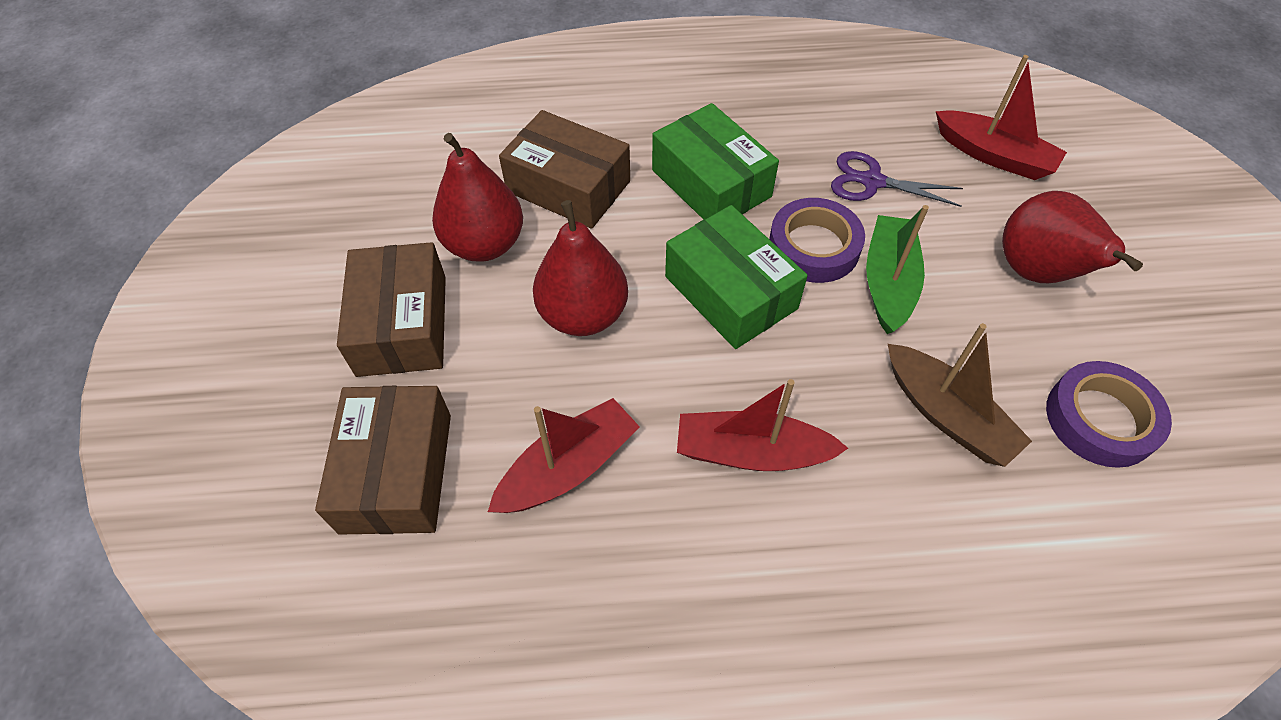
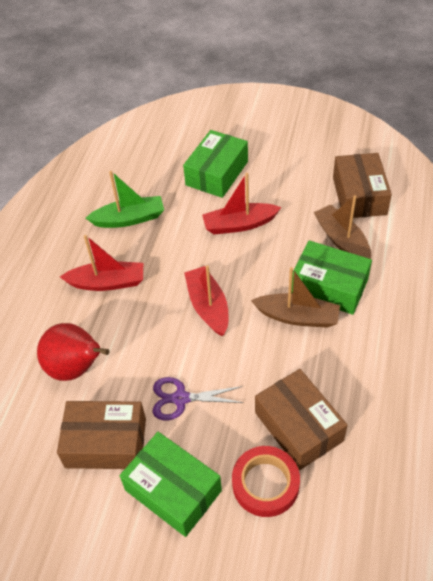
brown boat: [888,323,1032,467] = 1 -> [251,267,340,328] [314,196,371,259] = 2
green box: [652,103,779,220] [665,205,808,349] = 2 -> [120,432,222,537] [183,130,248,198] [292,241,372,315] = 3
purple tape: [769,198,865,283] [1046,361,1172,468] = 2 -> none = 0
red pear: [432,133,523,262] [533,200,628,336] [1002,191,1143,283] = 3 -> [37,323,109,381] = 1
red tape: none = 0 -> [232,446,300,517] = 1

